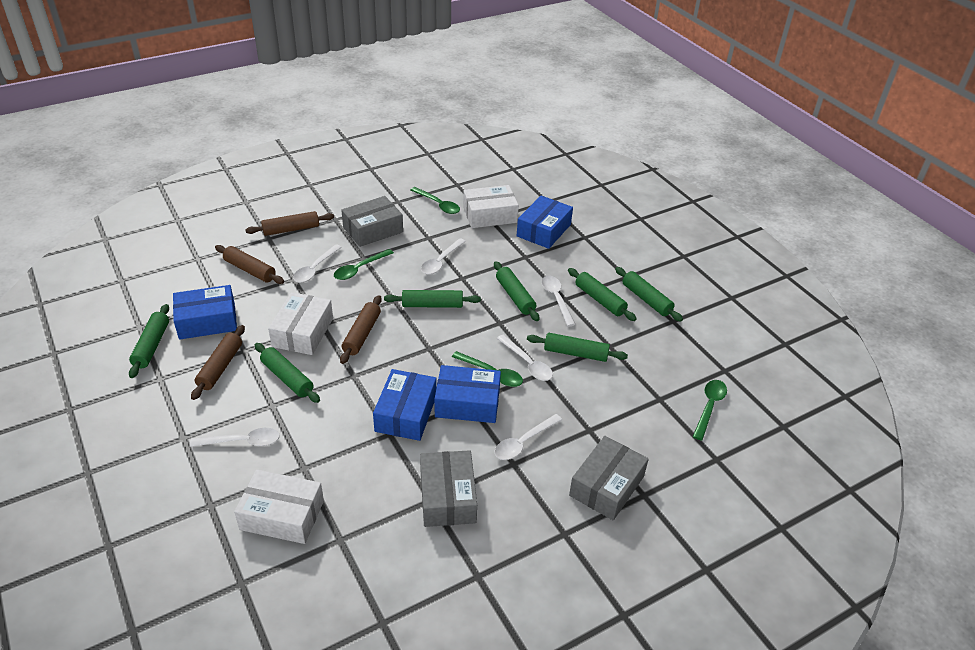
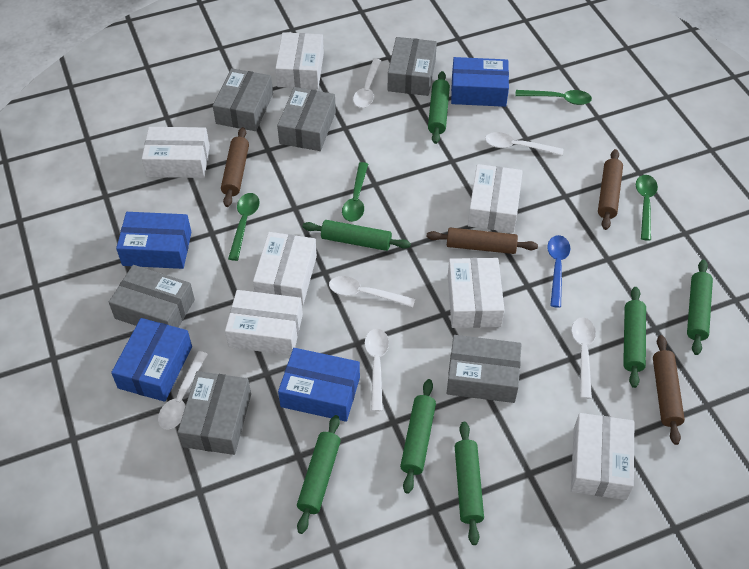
blue spoon: none = 0 -> [547,235,570,308] = 1
grey box: [341,196,403,247] [420,450,477,527] [569,436,649,520] = 3 -> [109,265,195,328] [178,371,251,455] [213,68,273,131] [277,87,336,151] [388,37,437,96] [447,335,522,403] = 6
white box: [234,469,324,544] [268,292,333,355] [463,185,519,228] = 3 -> [142,127,210,178] [225,290,303,355] [253,232,317,305] [275,32,324,89] [448,258,505,328] [468,164,523,233] [571,413,634,500] = 7

